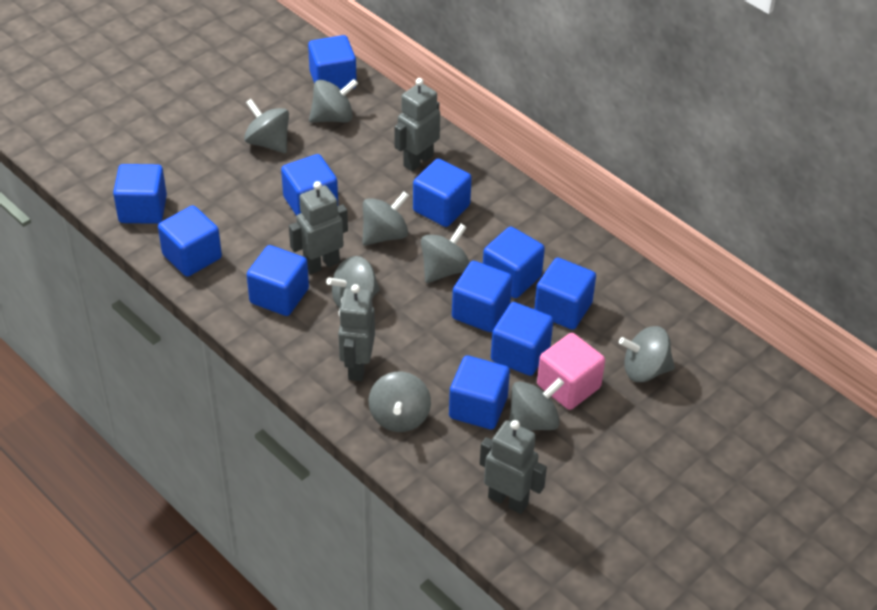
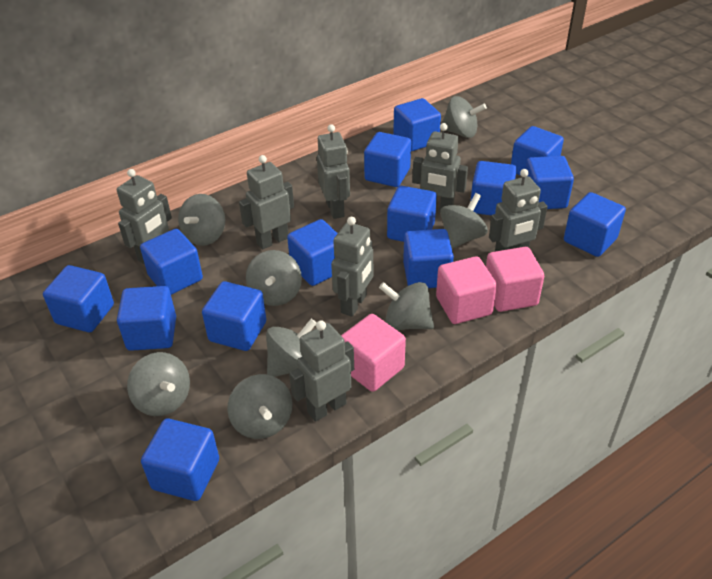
blue cube: [113,164,167,224] [158,205,222,277] [247,245,309,316] [281,154,338,216] [308,35,357,89] [413,159,472,227] [449,355,510,429] [452,261,512,332] [483,226,545,298] [491,302,553,376] [534,258,596,330] = 11 -> [43,265,114,332] [117,286,176,351] [140,229,203,295] [141,419,219,501] [202,281,266,351] [287,219,338,286] [364,132,411,187] [387,186,437,242] [393,98,441,151] [403,229,454,288] [470,161,517,216] [511,126,564,176] [525,156,574,209] [564,192,626,257] = 14
grey robot: [289,181,348,275] [338,284,375,381] [395,78,440,171] [479,420,547,514] = 4 -> [117,169,172,265] [239,155,294,250] [289,321,354,422] [317,124,350,219] [331,217,373,317] [412,123,468,211] [489,169,547,252] = 7
pink cube: [537,333,605,410] = 1 -> [341,314,406,392] [436,256,497,324] [486,247,544,312] = 3

